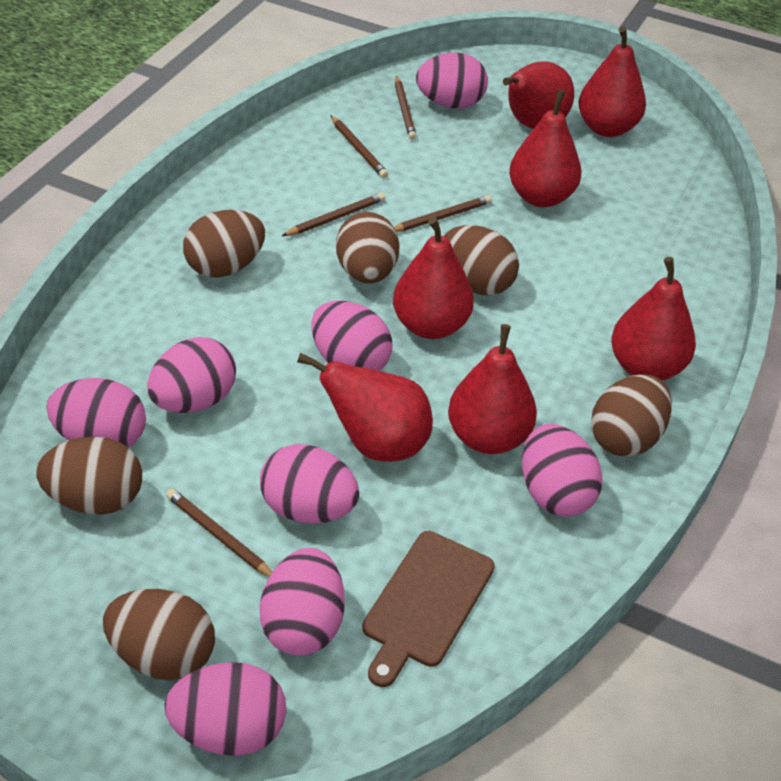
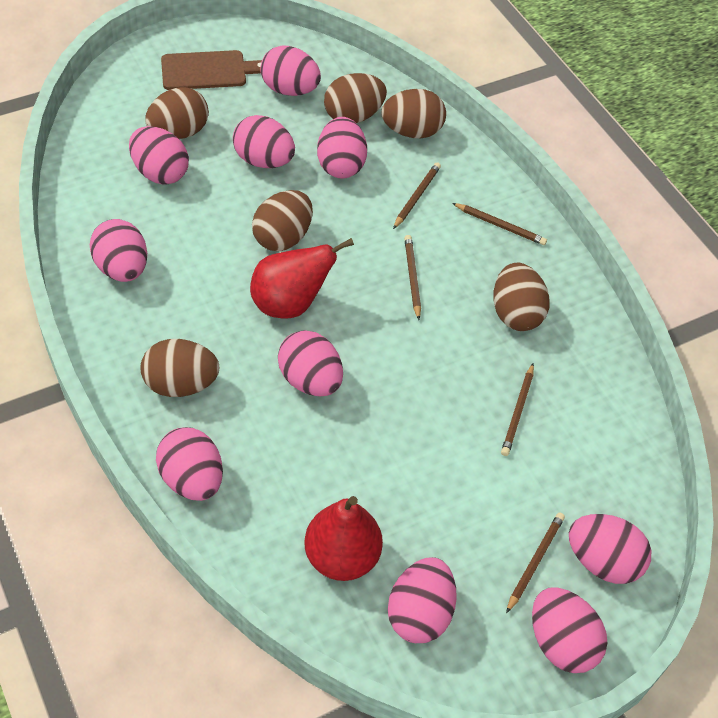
pink egg: [46,378,146,448] [147,337,236,413] [164,662,286,756] [260,444,359,524] [260,548,344,655] [311,300,392,371] [416,52,488,109] [522,424,603,517] = 8 -> [90,219,147,282] [129,126,189,185] [156,427,223,501] [233,115,295,168] [260,46,321,96] [278,330,343,396] [317,117,367,179] [388,557,457,643] [532,588,607,673] [569,514,651,584] = 10
red pear: [297,353,433,462] [393,217,474,339] [448,324,537,454] [503,61,574,129] [509,89,581,207] [578,26,646,137] [611,257,696,380] = 7 -> [250,238,354,318] [305,496,383,581] = 2

